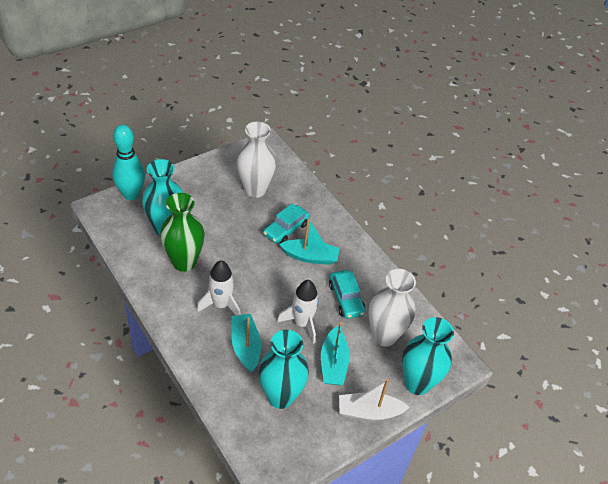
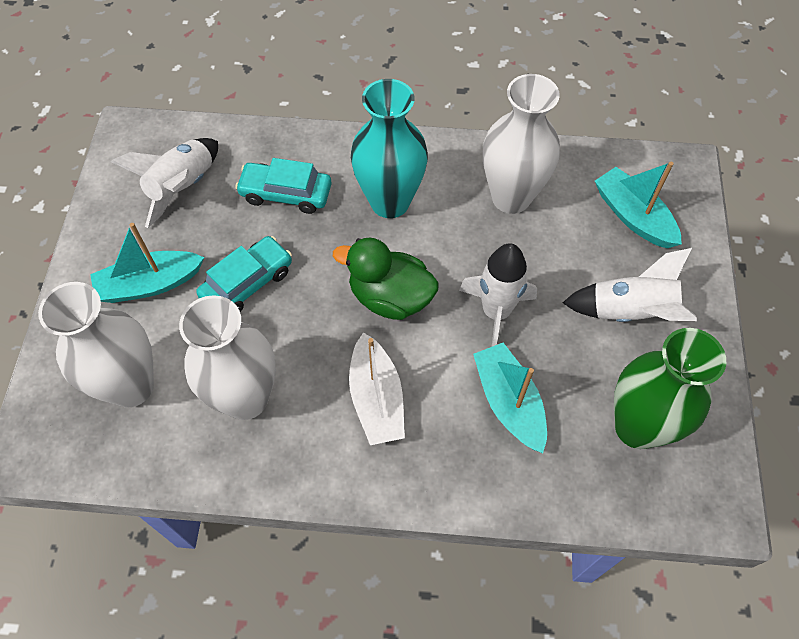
green duck: none = 0 -> [333,237,439,320] = 1
turquoise bowling pin: [112,124,145,200] = 1 -> none = 0
turquoise vase: [142,159,183,236] [258,330,309,409] [402,317,454,395] = 3 -> [351,79,428,218] = 1
white rocket: [197,261,241,315] [277,280,319,344] = 2 -> [111,138,218,228] [459,243,537,346] [563,248,697,322] = 3
white vase: [237,122,277,198] [369,269,416,347] = 2 -> [38,282,154,407] [179,295,276,420] [483,74,560,214] = 3

